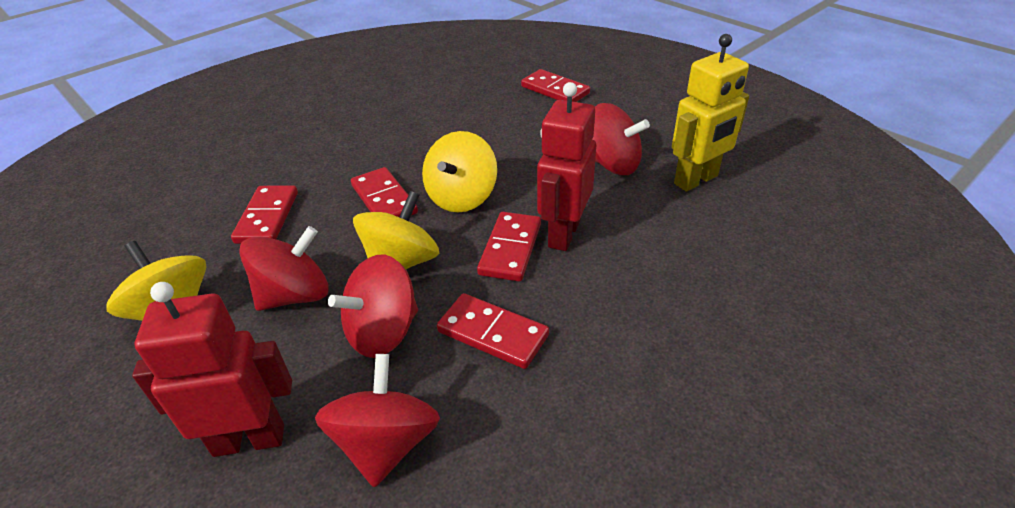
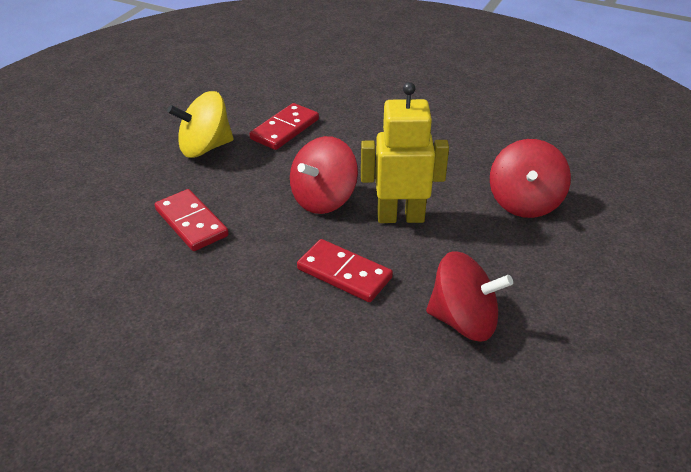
red domino: [231,185,298,244] [351,167,418,217] [437,293,549,369] [477,212,541,281] [521,69,590,102] = 5 -> [155,189,229,251] [250,103,319,150] [297,239,393,302] = 3
red robot: [132,282,292,457] [537,82,596,251] = 2 -> none = 0
red spinning top: [239,226,329,311] [315,354,440,487] [328,255,418,358] [593,103,650,175] = 4 -> [290,136,358,214] [426,251,513,342] [490,139,571,218] = 3
yellow spinning top: [107,241,206,321] [353,191,439,269] [422,131,497,212] = 3 -> [167,91,234,158] = 1

